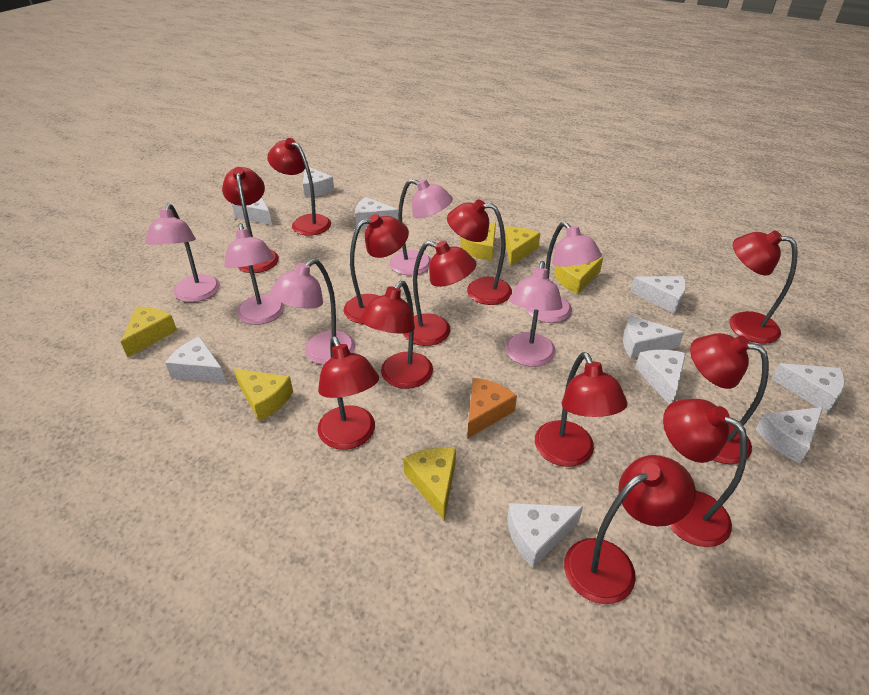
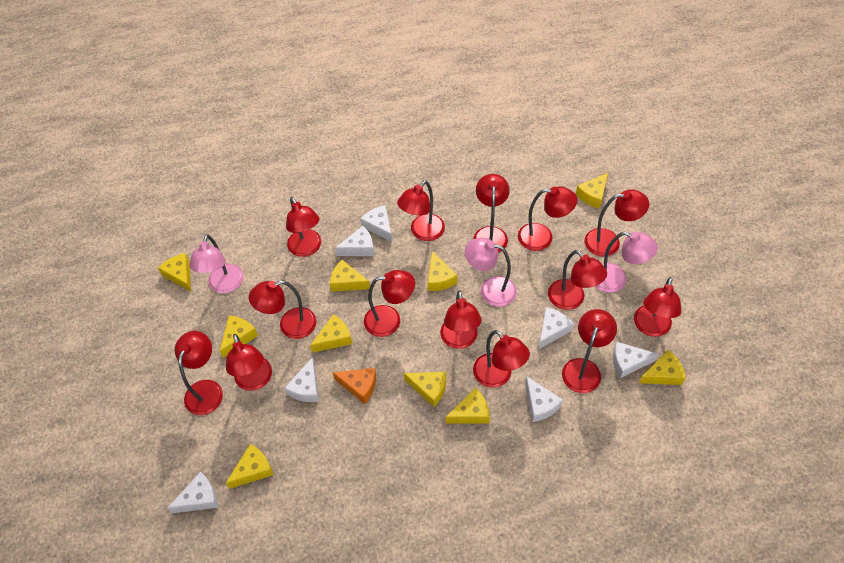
pink lamp: [145,203,220,302] [224,223,285,325] [270,259,355,365] [390,179,453,275] [505,261,563,367] [526,222,602,323] = 6 -> [189,234,244,293] [465,238,517,307] [595,232,658,293] = 3
red lamp: [222,167,279,273] [267,138,331,236] [318,336,379,450] [344,214,409,324] [360,281,433,389] [403,241,477,346] [447,200,512,305] [535,352,628,467] [564,455,696,604] [663,399,747,547] [690,333,769,464] [729,230,798,344] = 12 -> [175,331,223,415] [226,334,272,391] [249,280,316,339] [286,197,321,257] [364,270,415,337] [397,180,445,241] [440,290,482,349] [473,330,530,388] [474,174,510,253] [518,186,577,251] [548,250,607,310] [562,309,617,393] [584,189,649,256] [634,277,682,337] = 14
white cheese: [165,336,226,383] [232,197,272,225] [303,167,334,197] [355,197,398,227] [507,503,583,568] [623,315,684,359] [630,276,686,314] [635,350,686,405] [756,407,823,463] [771,363,845,413] = 10 -> [167,471,218,513] [284,357,319,402] [335,226,374,256] [360,205,392,242] [525,376,563,422] [538,307,574,349] [613,341,658,378] = 7
yellow cheese: [121,307,177,357] [234,369,293,421] [403,448,456,520] [460,222,496,261] [505,227,540,266] [554,257,603,294] = 6 -> [158,253,191,292] [220,316,258,358] [226,444,274,489] [310,314,353,353] [330,260,370,292] [404,372,446,407] [428,251,458,291] [446,388,490,423] [576,173,608,209] [639,350,686,385] = 10

